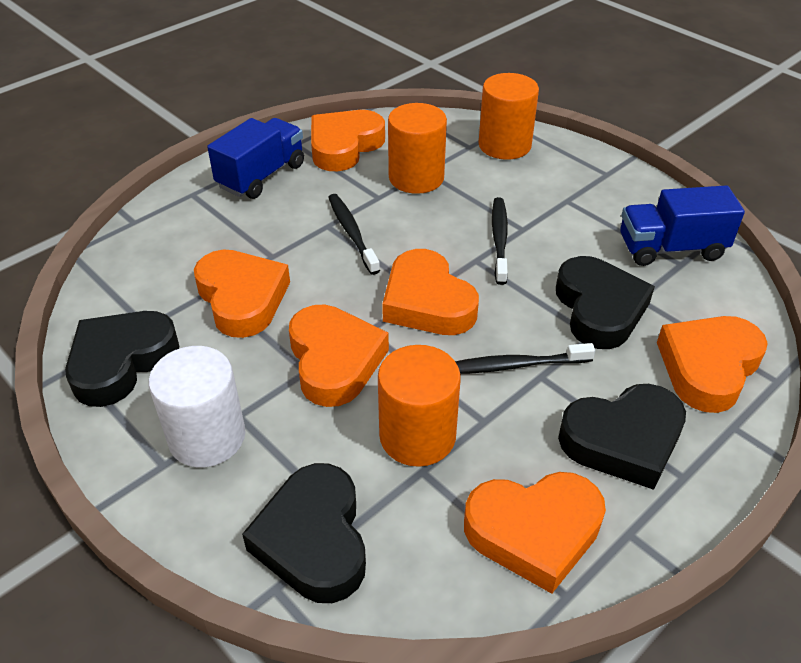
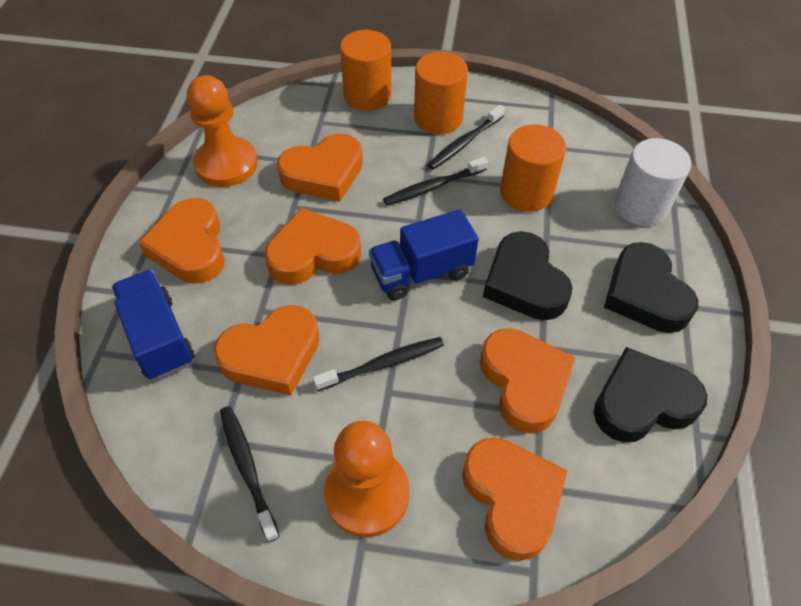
black heart: [65,311,179,407] [242,463,366,603] [556,256,655,349] [558,384,686,490] = 4 -> [483,231,572,320] [594,347,707,442] [604,242,698,333] = 3
black toothbrush: [328,194,380,275] [455,343,595,374] [492,197,508,285] = 3 -> [220,406,279,542] [313,337,444,391] [383,157,488,205] [427,105,505,170] = 4
orange pawn: none = 0 -> [187,75,258,187] [324,421,410,537] = 2

